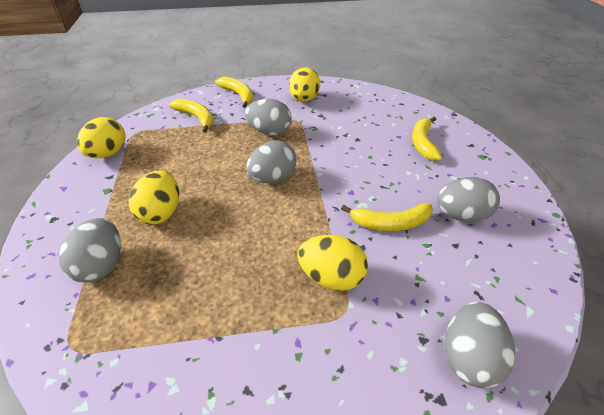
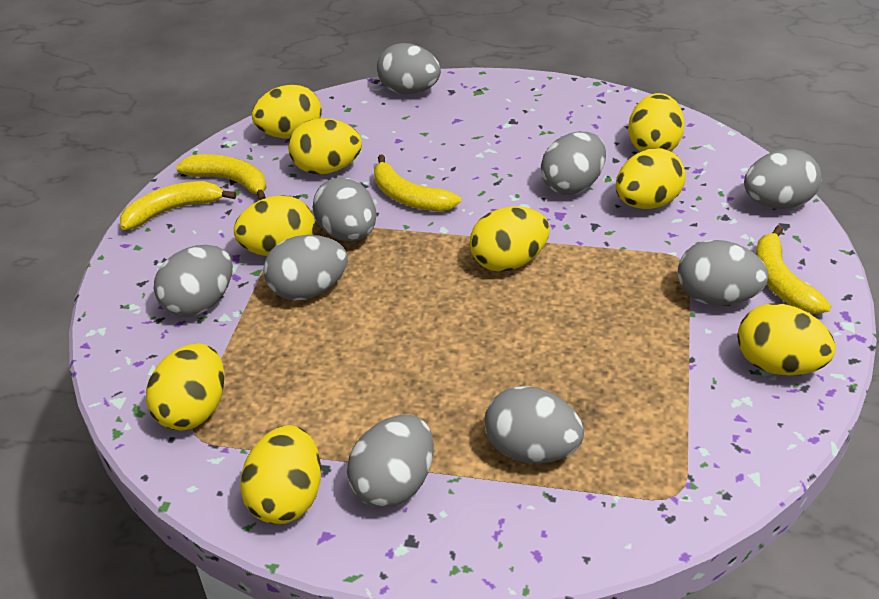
grey egg: [59,218,121,283] [245,99,292,135] [246,140,297,183] [437,177,500,222] [444,302,515,388] = 5 -> [154,245,233,317] [263,235,348,300] [313,177,377,241] [347,415,434,508] [377,43,441,94] [485,386,584,464] [541,132,606,195] [678,240,769,305] [744,149,822,209] = 9
yellow egg: [77,117,126,158] [129,170,179,225] [289,67,320,102] [297,235,368,291] = 4 -> [146,343,225,431] [234,195,315,256] [240,425,321,524] [252,85,322,138] [288,118,362,175] [470,206,550,272] [616,148,686,209] [628,93,685,152] [737,303,836,375] = 9

